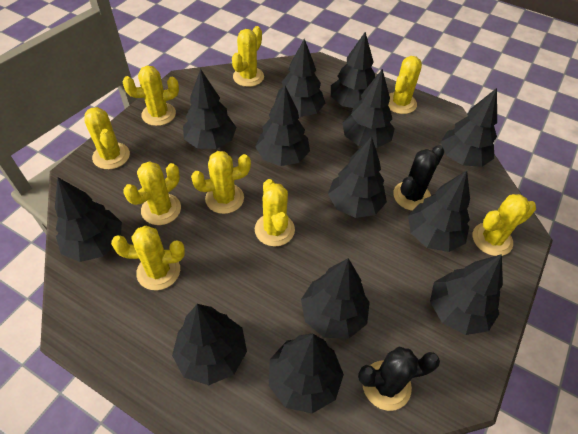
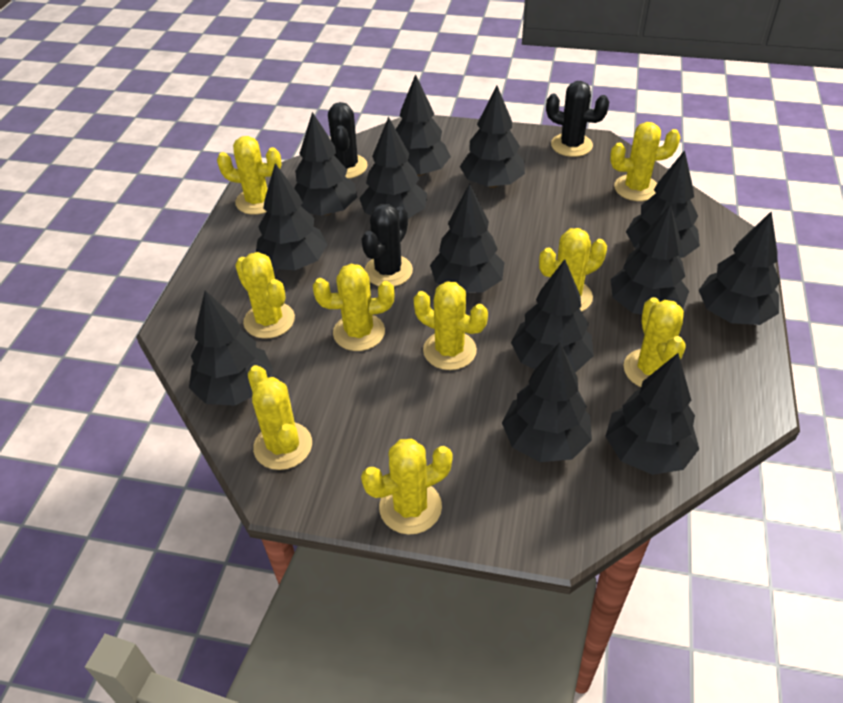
black cactus: [358,347,440,411] [393,145,445,211] = 2 -> [328,102,368,179] [361,204,413,287] [546,81,609,157] = 3

